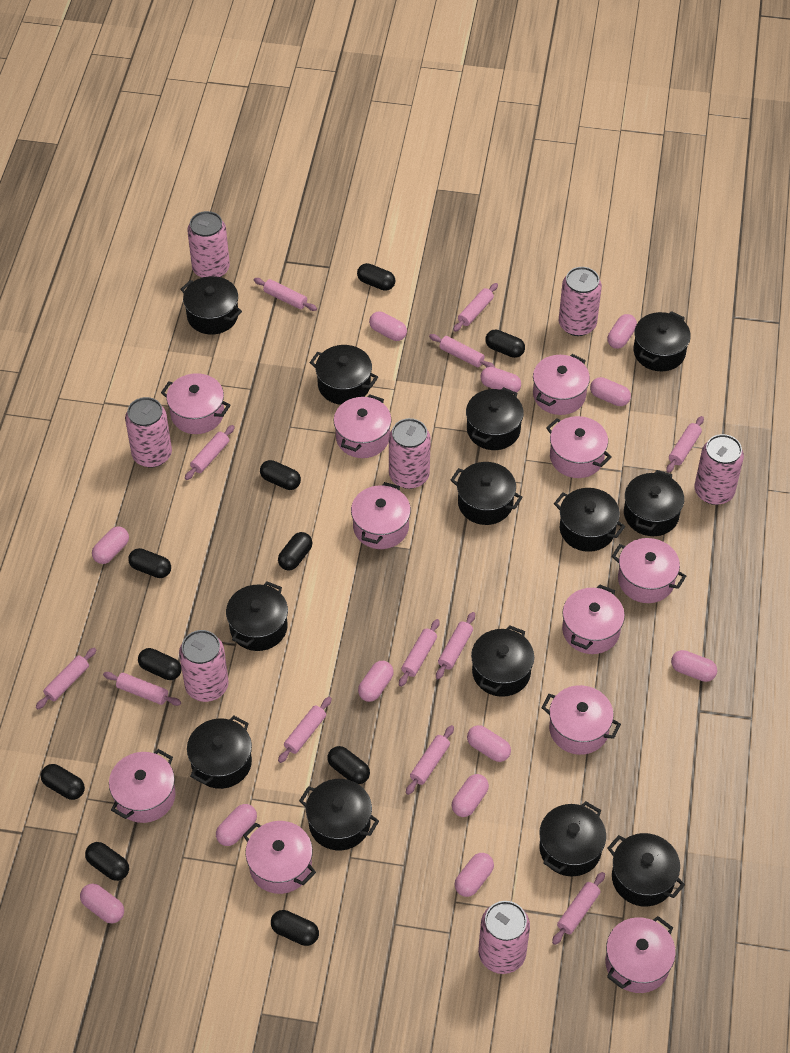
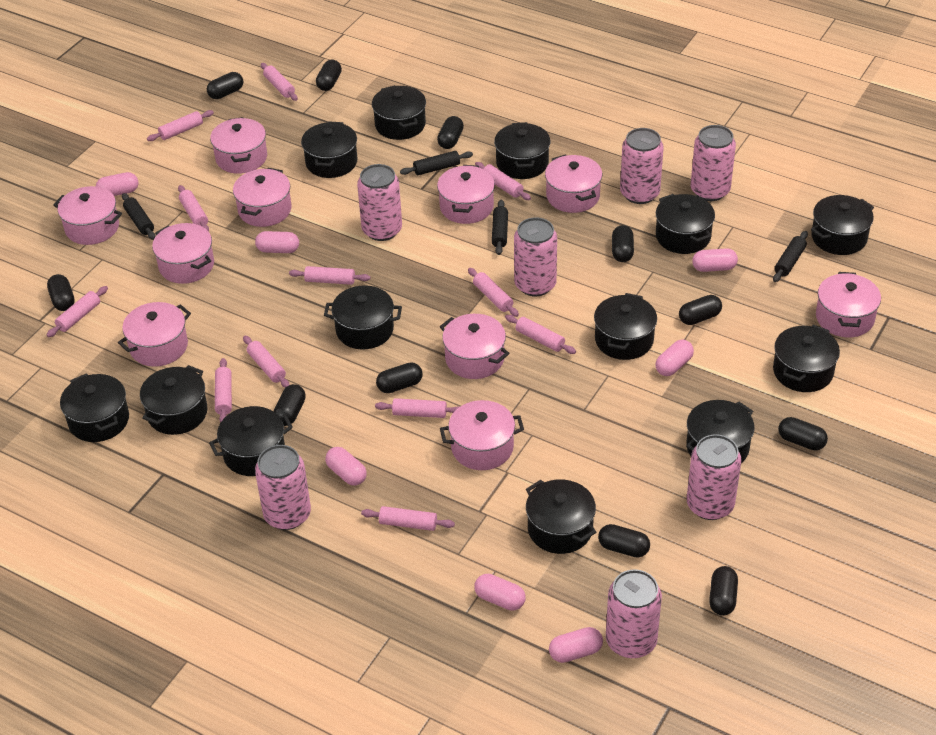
black capsule: [41,764,85,800] [85,842,129,881] [128,548,171,578] [138,648,182,680] [260,460,301,490] [271,910,319,946] [278,532,312,570] [327,746,370,784] [357,263,395,291] [485,330,525,358] = 10 -> [47,274,75,311] [207,72,243,99] [274,384,306,426] [316,60,342,91] [376,362,423,393] [437,116,464,149] [598,524,650,558] [612,225,634,262] [679,295,722,325] [709,566,738,616] [778,417,828,450] = 11
black rolling pin: none = 0 -> [122,193,156,240] [400,151,473,175] [492,200,508,255] [773,231,808,282] = 4
pink capsule: [80,884,124,923] [92,526,129,564] [216,804,257,846] [358,661,394,702] [369,312,407,341] [452,774,489,817] [455,853,494,897] [467,725,511,762] [480,367,521,393] [590,377,631,406] [607,314,637,349] [671,650,717,682] = 12 -> [96,172,139,196] [255,231,299,253] [325,447,367,486] [474,574,526,611] [549,627,603,663] [655,340,694,376] [692,248,738,272] = 7
pink pot: [109,749,176,823] [161,373,230,434] [243,821,316,894] [334,394,392,458] [351,482,411,549] [533,354,590,415] [541,685,621,755] [546,416,612,478] [562,584,625,654] [605,916,676,993] [612,538,686,603] = 11 -> [53,186,122,245] [118,302,191,367] [152,223,214,284] [210,117,267,174] [233,168,292,227] [437,165,495,224] [440,314,510,379] [440,400,524,470] [545,154,602,213] [816,272,881,337] = 10

